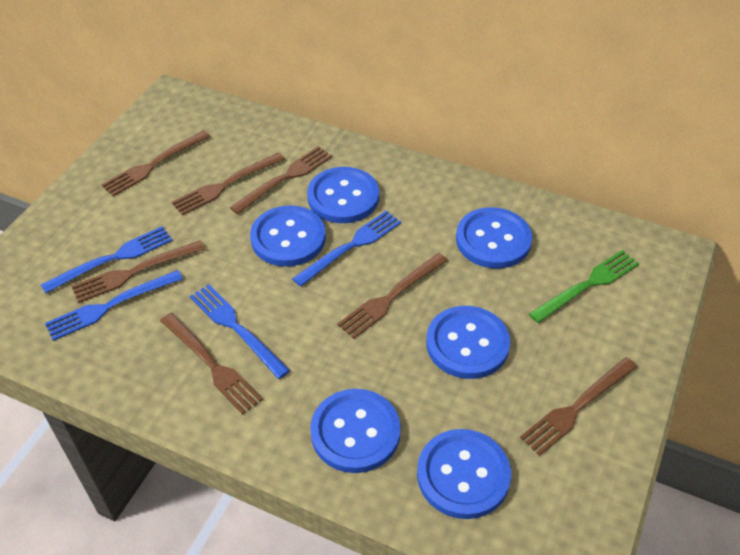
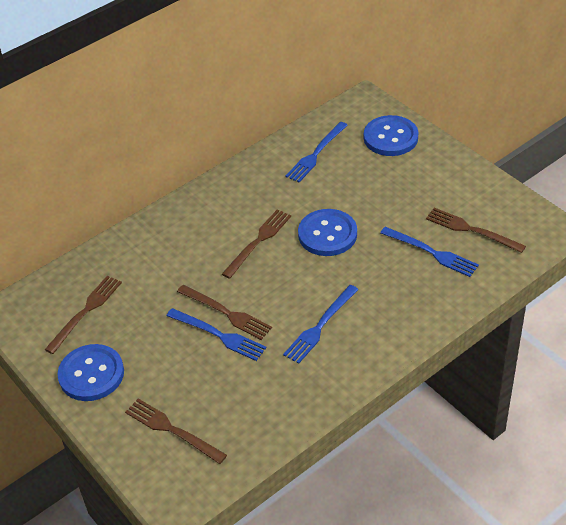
blue button: [250,205,326,267] [307,167,379,223] [310,389,401,473] [417,429,511,519] [426,306,510,379] [456,207,532,269] = 6 -> [57,344,124,401] [298,209,357,256] [364,115,418,156] = 3
brown fork: [71,240,205,303] [101,130,210,196] [160,313,263,415] [172,153,285,215] [229,146,332,214] [337,253,448,339] [520,357,637,456] = 7 -> [45,276,122,354] [125,399,227,464] [177,285,272,340] [222,209,291,279] [426,208,526,253] = 5
green fork: [529,250,639,323] = 1 -> none = 0

